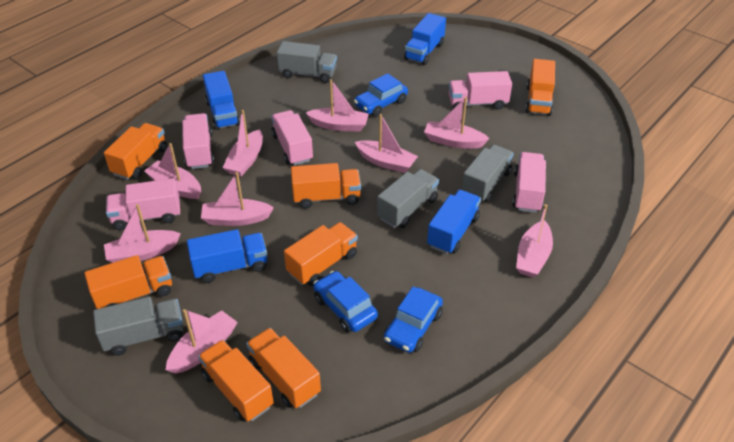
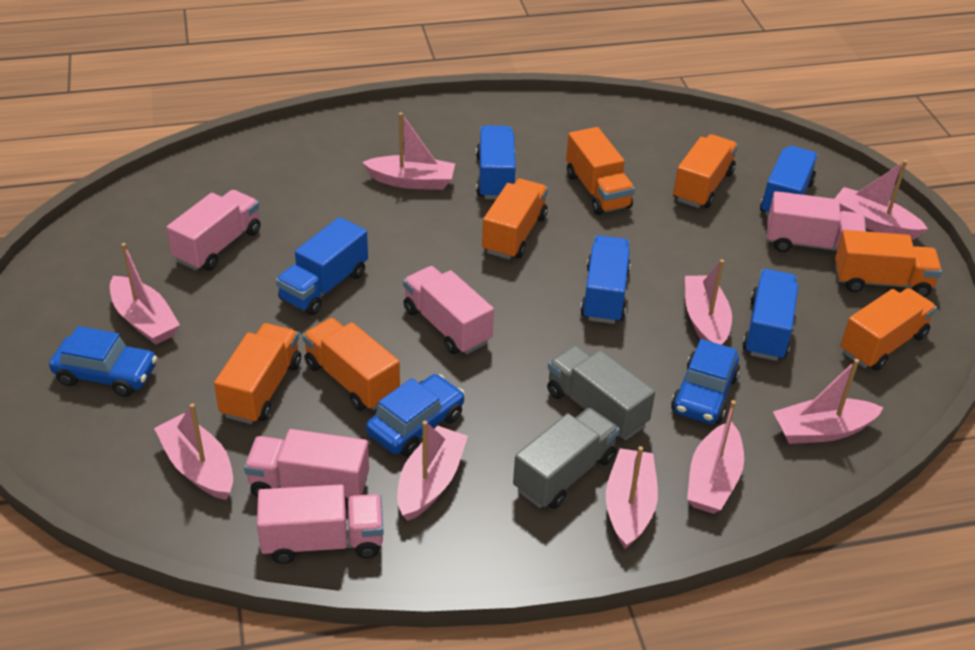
blue truck: [187,229,267,283] [203,71,240,130] [404,13,446,65] [427,190,481,254] = 4 -> [276,217,368,315] [476,125,516,199] [580,236,631,324] [742,269,798,361] [760,146,818,216] = 5
grey truck: [93,297,184,356] [277,41,337,83] [377,169,439,228] [462,145,514,202] = 4 -> [513,408,619,509] [547,345,655,440] = 2

